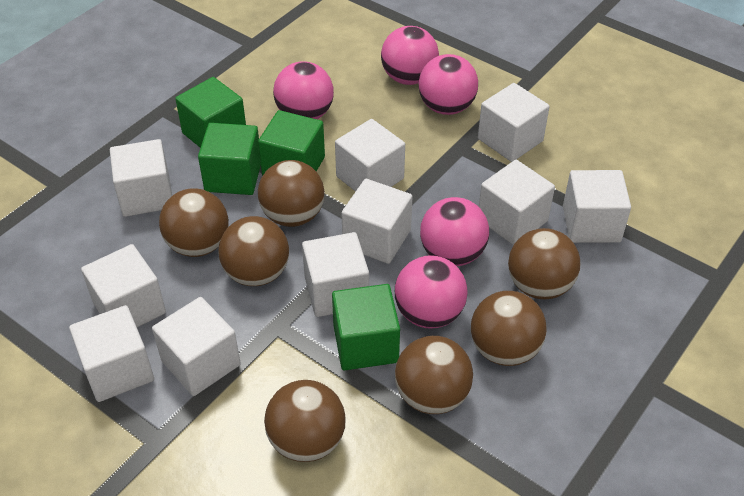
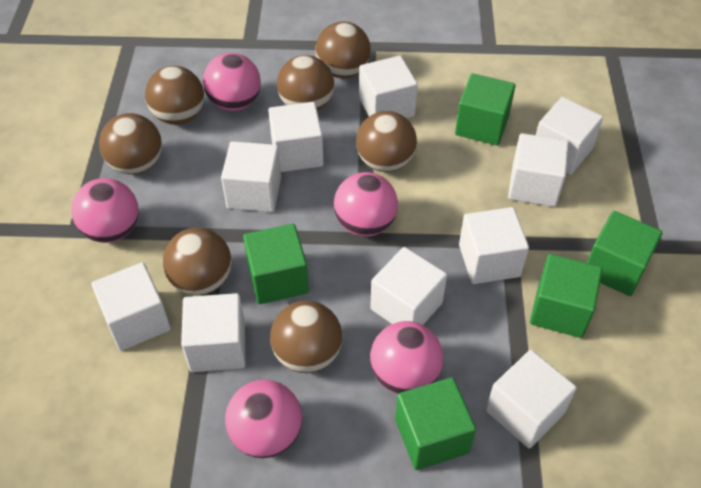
green cube: [175,77,246,148] [198,123,261,195] [258,110,325,176] [332,284,400,370] = 4 -> [243,224,309,304] [395,377,476,470] [455,73,515,146] [530,254,603,338] [587,211,662,296] = 5

